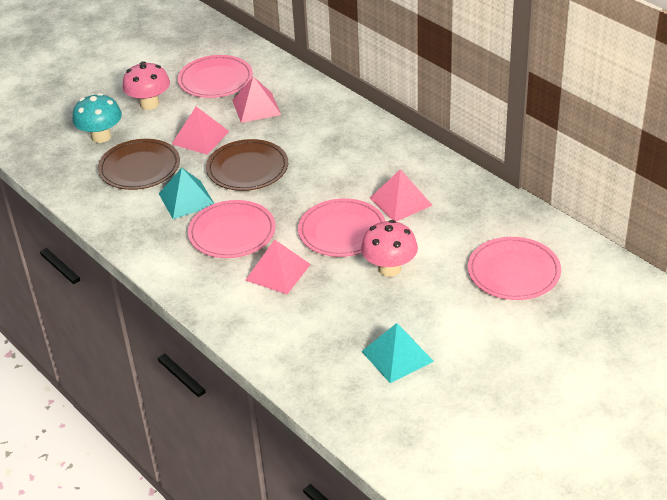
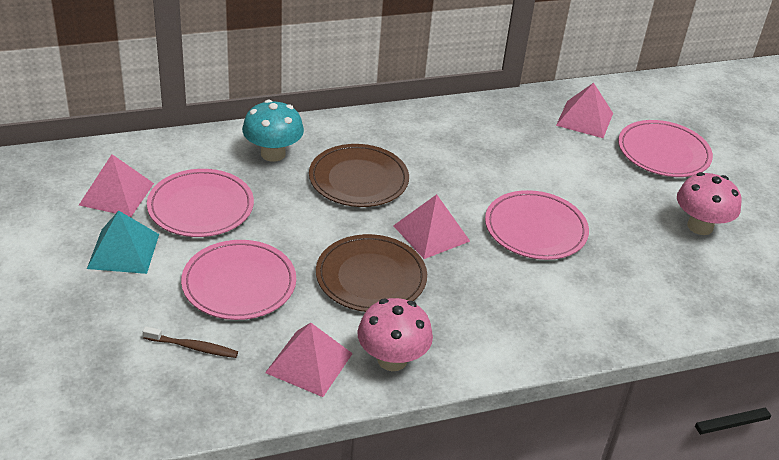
brown toothbrush: none = 0 -> [143,326,238,358] = 1
turquoise pyramid: [159,168,214,219] [361,323,434,383] = 2 -> [87,210,159,274] = 1

